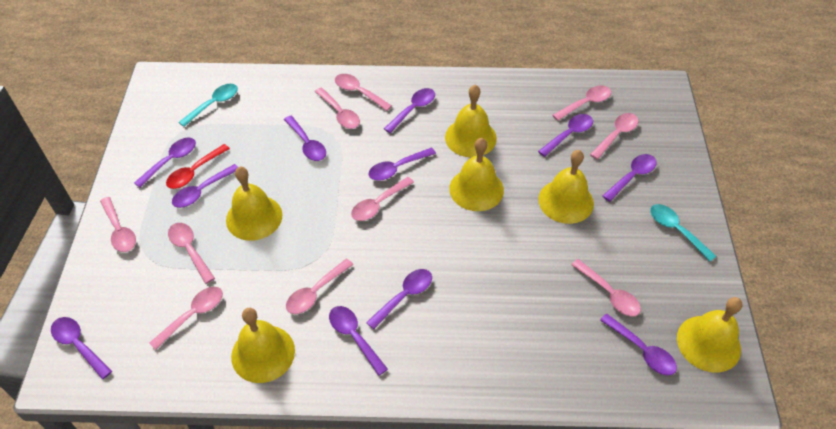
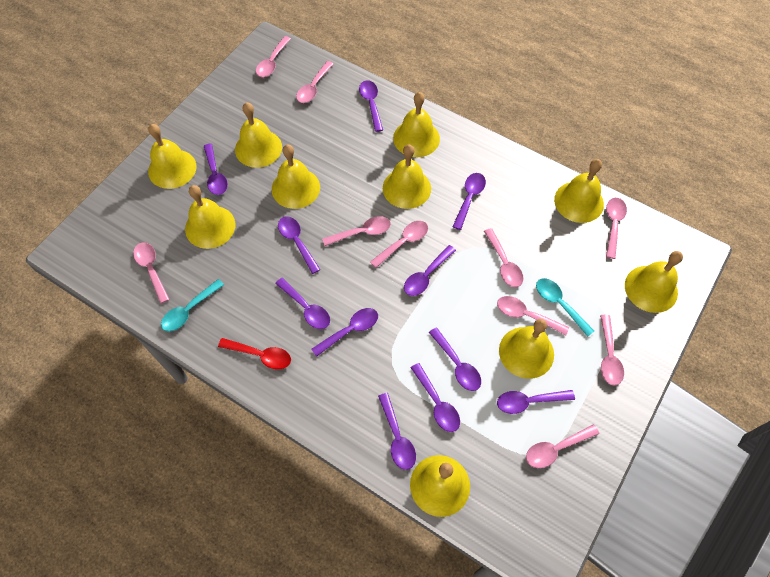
yellow bell: [226,167,282,241] [231,308,295,383] [445,85,497,157] [449,138,504,211] [538,150,594,224] [677,297,742,373] = 6 -> [148,124,196,189] [185,185,235,249] [235,102,282,168] [272,144,320,209] [383,144,431,209] [393,92,440,157] [410,455,470,517] [499,319,554,379] [554,159,604,223] [625,251,683,313] = 10

